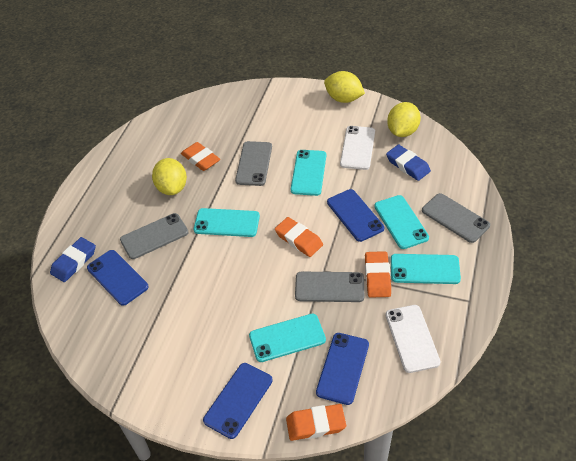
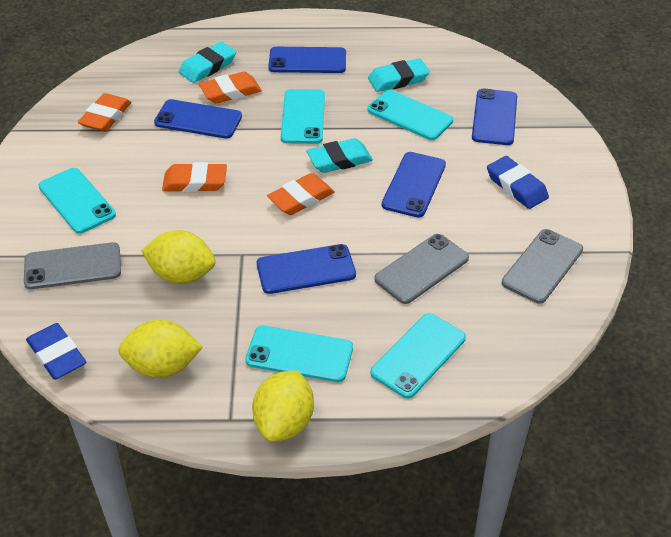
blue phone: [87,250,149,306] [203,363,273,439] [316,333,369,405] [327,189,384,242] = 4 -> [154,99,242,139] [257,244,356,294] [268,47,346,73] [382,152,446,218] [472,88,517,145] = 5
grey phone: [120,213,189,259] [235,141,272,186] [295,272,364,302] [422,193,490,243] = 4 -> [24,242,121,289] [374,234,469,304] [502,229,583,304] = 3
turquoise eraser: none = 0 -> [179,42,236,83] [306,138,373,173] [368,58,430,92] = 3
white phone: [340,126,375,170] [386,305,440,373] = 2 -> none = 0

